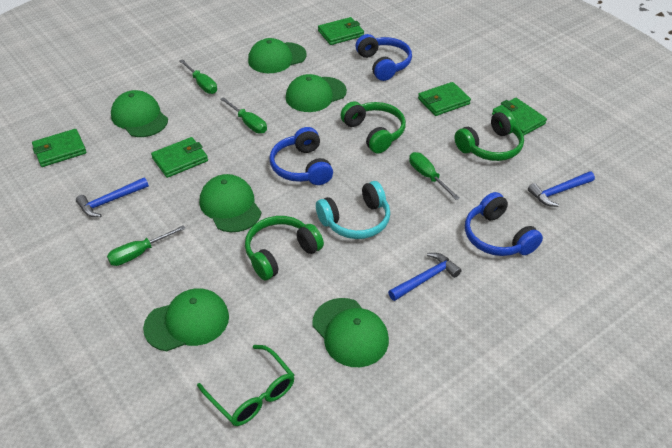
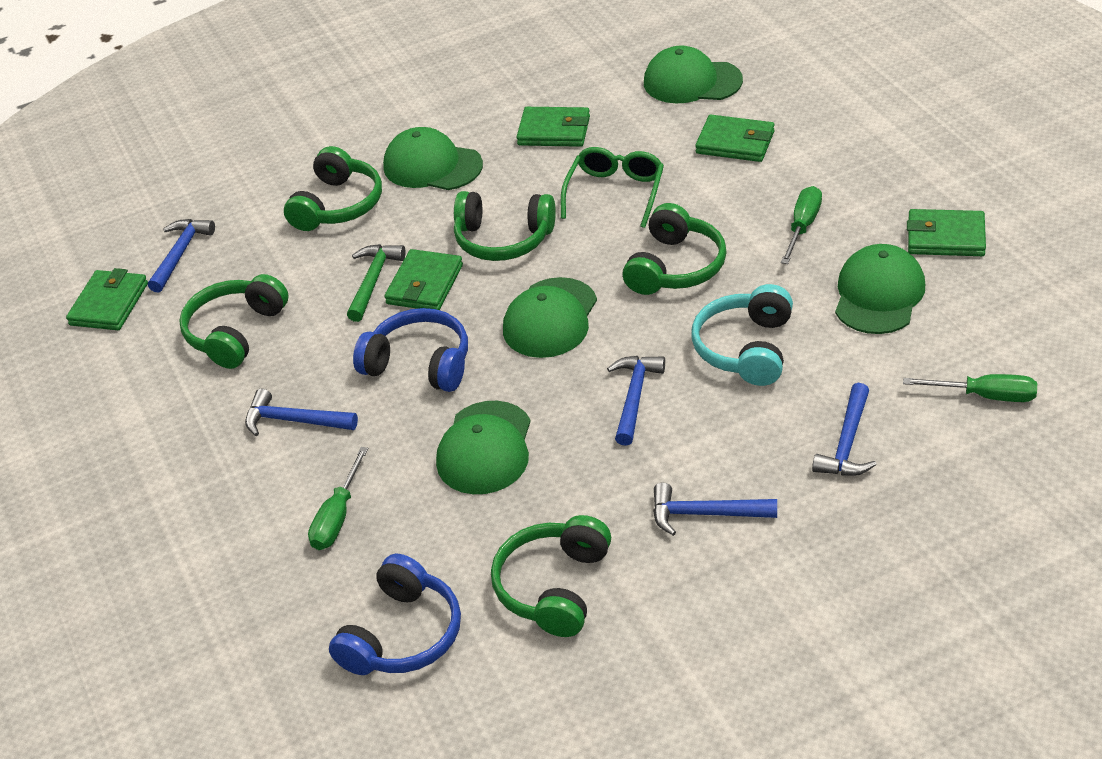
blue hammer: [76,177,149,217] [388,253,461,301] [528,171,595,207] = 3 -> [148,219,215,292] [245,389,358,436] [607,356,665,446] [653,483,777,536] [812,383,876,476] = 5
blue headphones: [269,127,333,185] [355,34,412,81] [465,192,543,256] = 3 -> [329,554,461,675] [353,308,468,392] = 2
green cap: [111,90,168,137] [143,288,229,351] [200,174,261,232] [248,38,307,73] [286,74,347,112] [312,298,389,367] = 6 -> [383,127,483,190] [436,401,531,494] [503,277,597,358] [644,45,743,103] [835,244,925,334] = 5
green hammer: none = 0 -> [347,244,406,322] = 1
green headphones: [245,216,324,280] [341,101,406,153] [454,110,524,161] = 3 -> [179,274,289,369] [284,146,382,231] [454,191,556,261] [491,515,611,637] [622,203,726,295] = 5
green screwdriver: [107,225,186,266] [179,59,217,94] [220,97,267,134] [409,152,460,200] = 4 -> [308,447,368,550] [781,186,822,264] [903,374,1037,402] = 3

